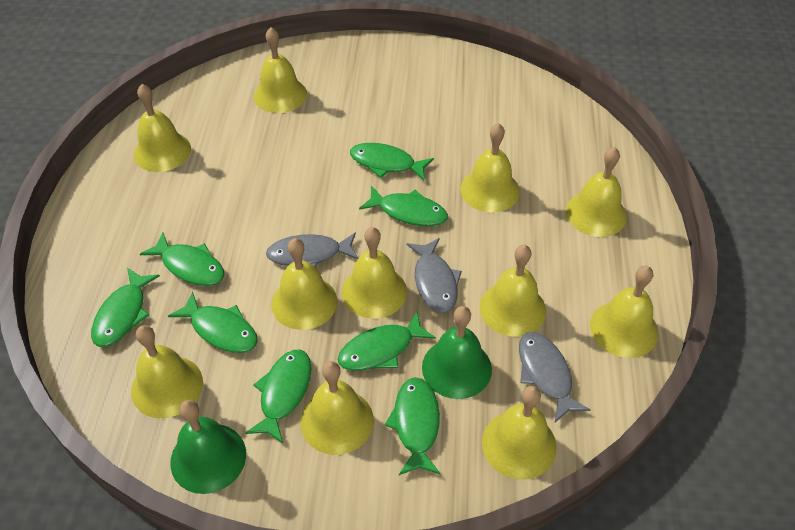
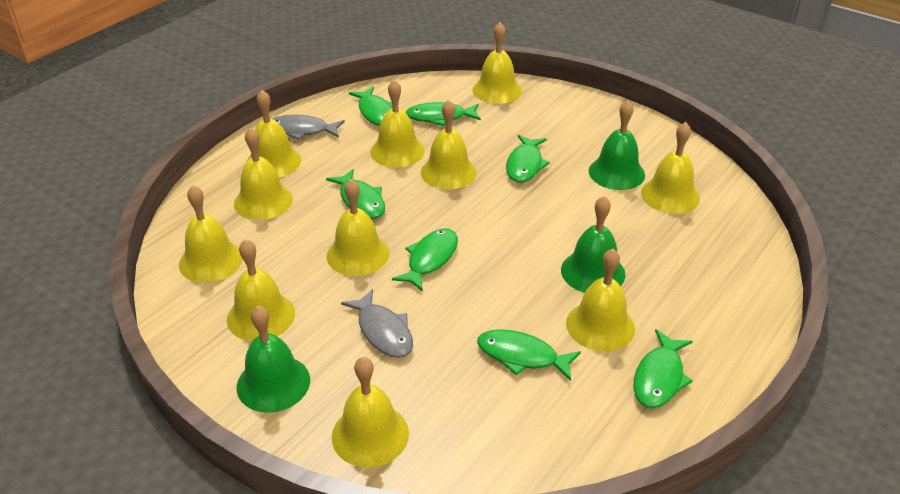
green bell: [170,400,246,494] [422,306,492,399] = 2 -> [237,305,310,413] [561,196,625,293] [589,100,645,190] = 3
green fish: [91,268,160,347] [140,233,224,286] [168,291,258,353] [245,350,312,444] [338,312,436,371] [350,143,434,181] [359,186,448,226] [385,377,441,475] = 8 -> [326,169,385,219] [349,87,392,126] [392,228,458,292] [405,102,481,126] [477,329,581,381] [506,135,550,182] [634,329,693,408] = 7
grey fish: [266,232,358,268] [406,238,462,313] [519,332,590,422] = 3 -> [272,115,345,140] [341,289,413,358] = 2

